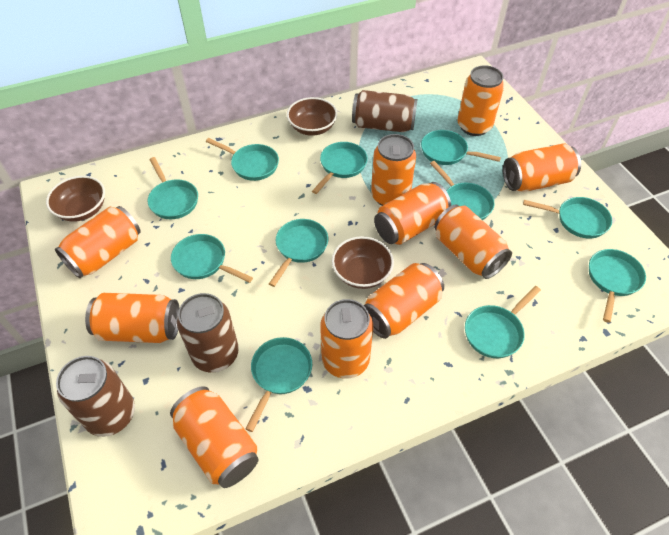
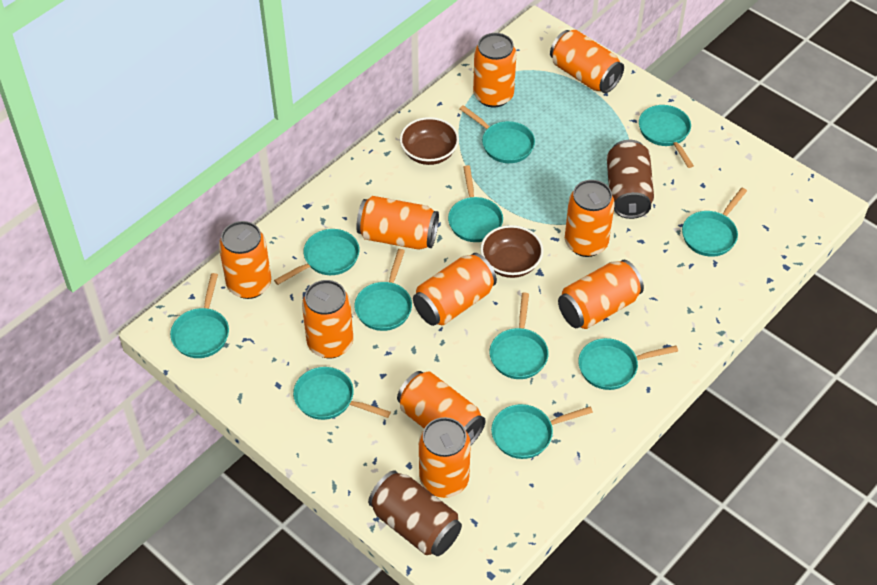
brown bowl: [46,176,105,222] [287,97,337,136] [332,236,394,289] = 3 -> [400,117,459,165] [480,225,544,278] = 2
brown can: [56,356,135,437] [177,293,239,372] [352,90,418,132] = 3 -> [368,470,462,556] [607,140,654,219] = 2

